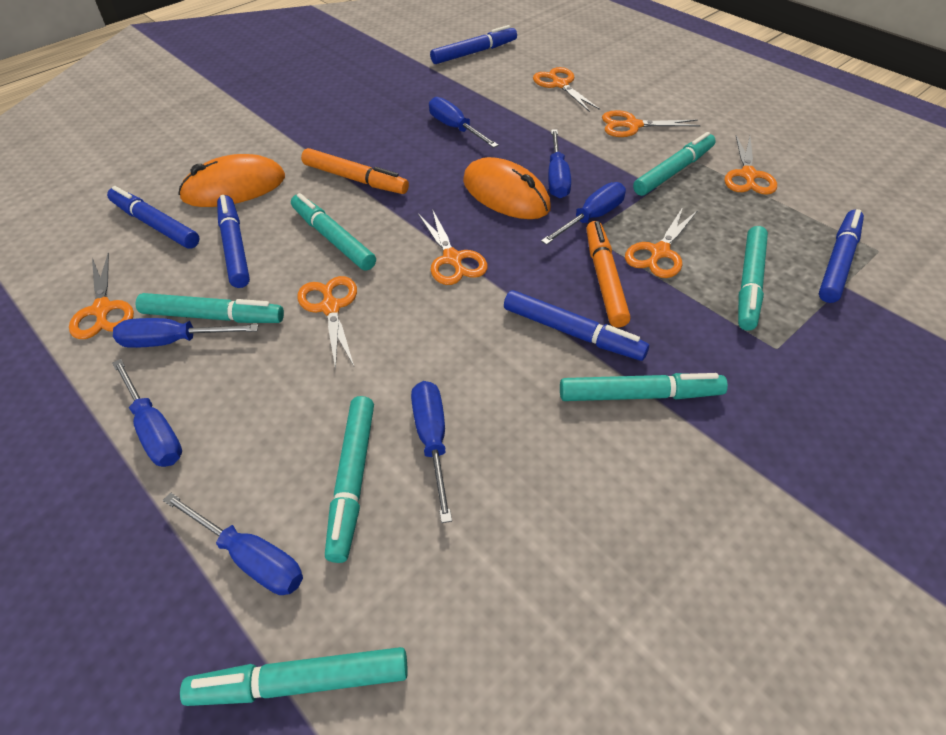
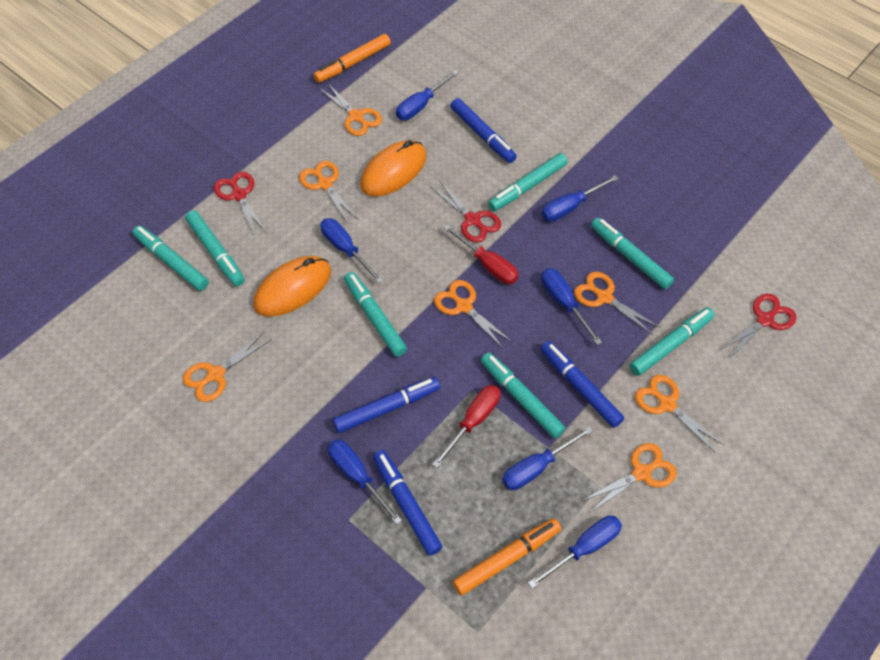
blue marker: [107,186,199,249] [217,195,250,288] [430,25,517,64] [504,290,649,361] [819,209,864,303] = 5 -> [333,377,440,433] [373,450,443,556] [450,98,517,163] [540,341,624,428] = 4
red scissors: none = 0 -> [214,171,267,236] [431,180,501,243] [720,294,796,359] = 3
red screwdriver: none = 0 -> [432,385,501,468] [444,225,519,284] = 2

